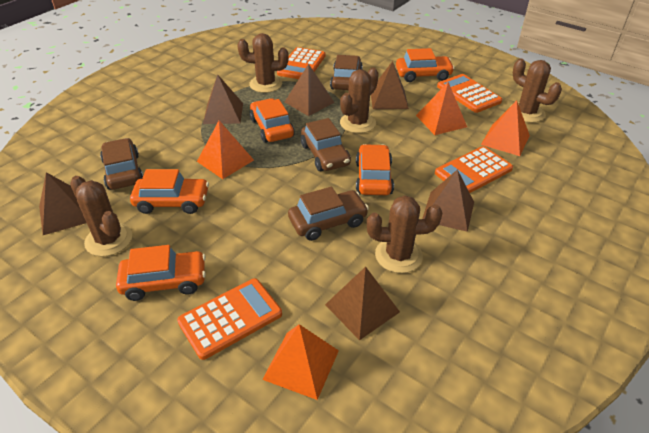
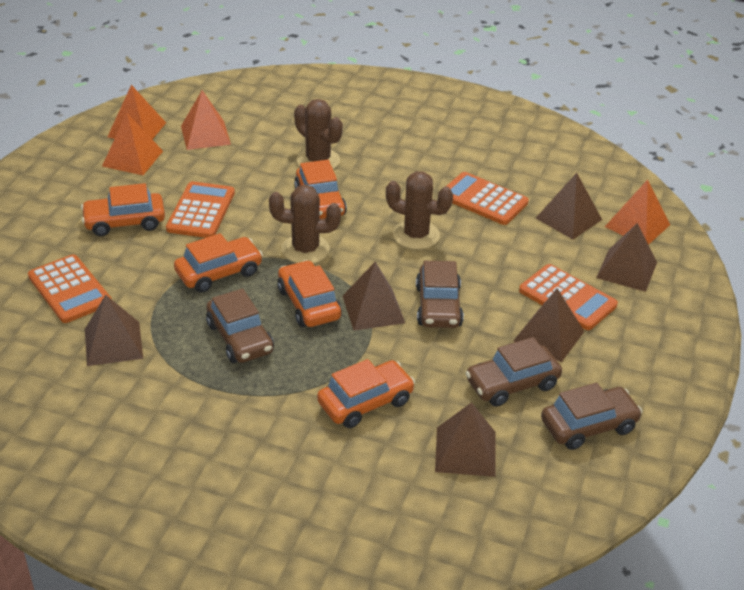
brown cactus: [70,176,132,257] [237,33,289,93] [340,67,379,133] [367,196,442,273] [513,59,562,123] = 5 -> [269,185,341,263] [294,99,343,169] [386,171,453,250] = 3

